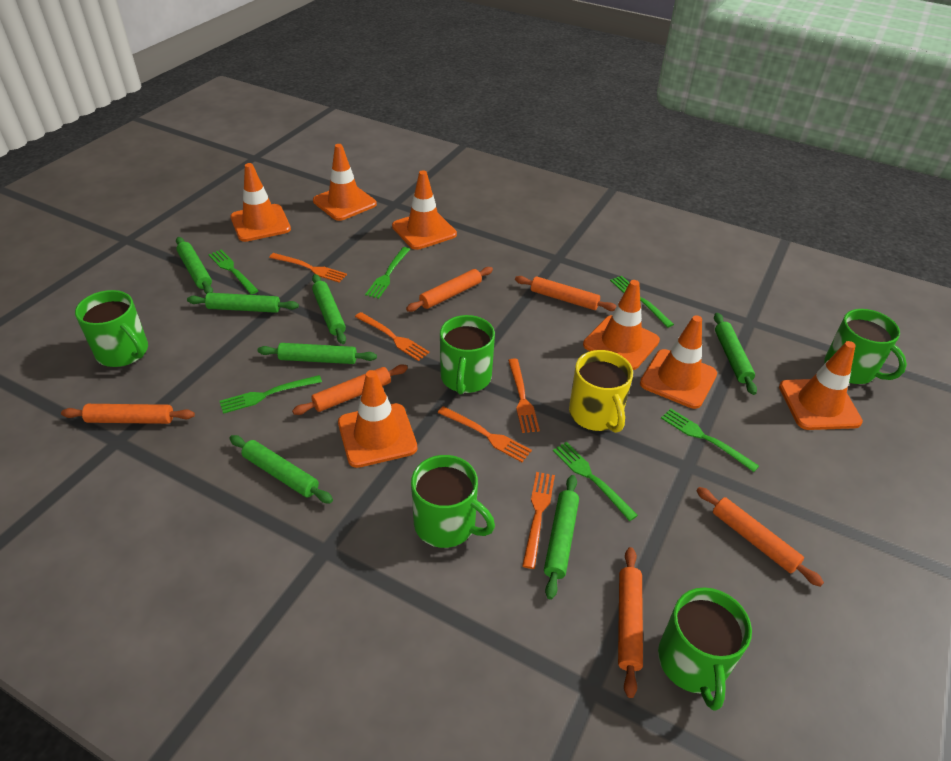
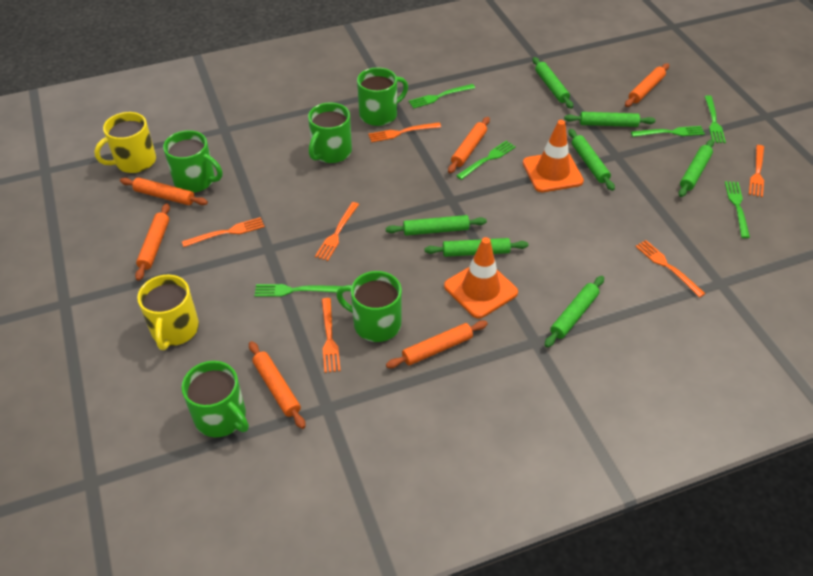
orange fork: [269,253,347,283] [355,312,429,361] [438,406,532,462] [508,358,540,433] [522,472,555,569] = 5 -> [182,217,265,247] [315,202,359,261] [321,298,341,373] [368,122,441,142] [635,240,706,298] [749,145,764,197] = 6
orange traffic cone: [230,163,291,242] [313,144,377,221] [338,370,417,468] [392,170,457,250] [583,280,660,370] [640,315,717,409] [779,341,863,430] = 7 -> [444,237,518,319] [523,120,584,192] = 2
yellow mug: [569,350,633,433] = 1 -> [94,112,156,173] [137,275,199,350] = 2

